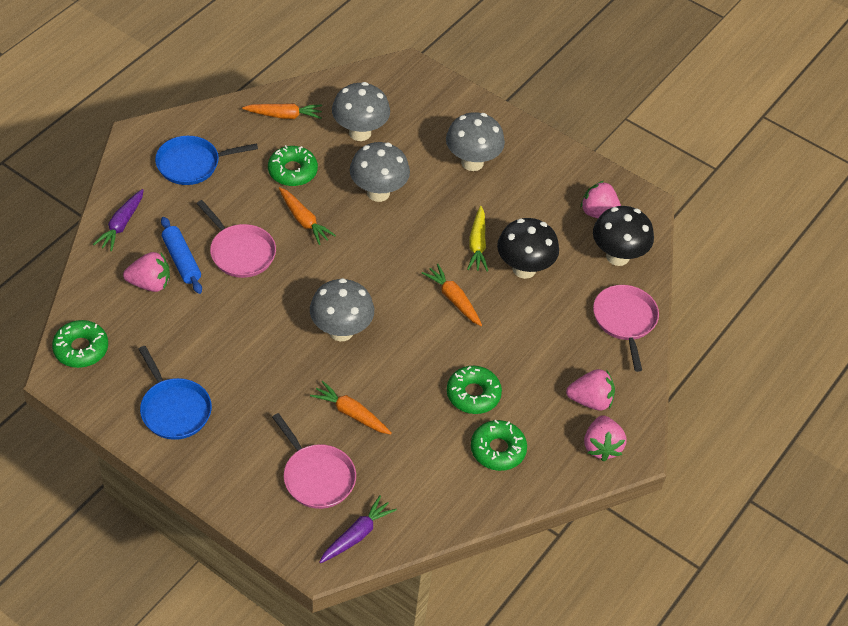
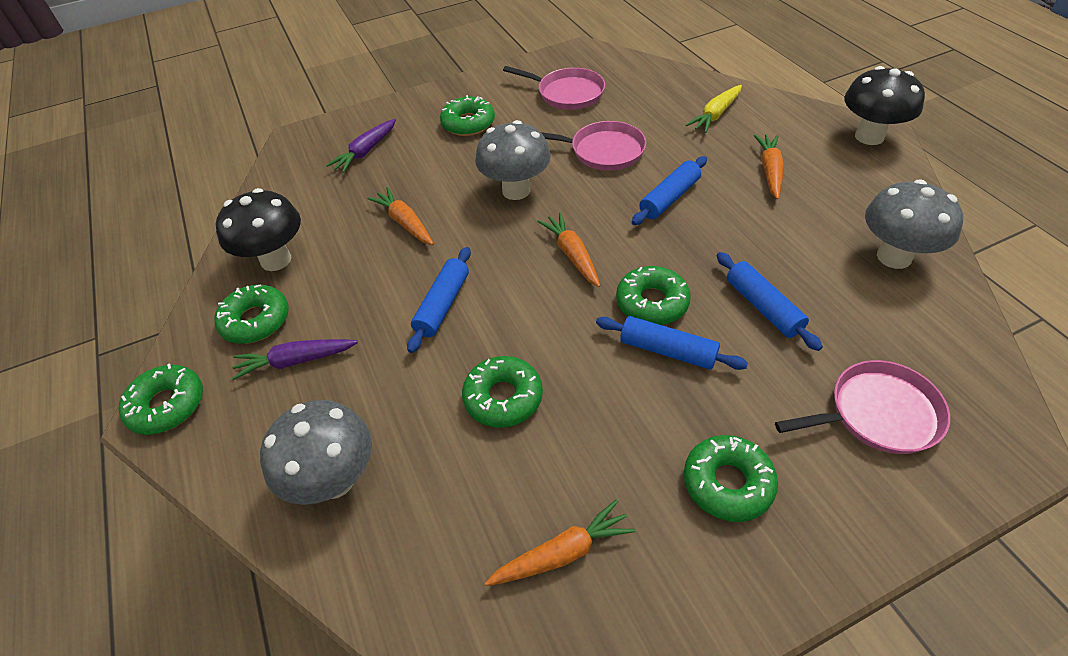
blue pan: [139,346,212,440] [155,136,258,185] = 2 -> none = 0
blue rolling pin: [161,217,202,294] = 1 -> [407,247,471,353] [596,316,748,370] [632,156,707,225] [717,252,823,351] = 4
green donut: [52,320,108,368] [268,145,318,186] [447,366,502,414] [471,420,527,471] = 4 -> [118,363,203,435] [214,284,289,344] [440,95,495,136] [462,356,543,428] [616,266,691,325] [684,435,778,522] = 6
grey mushroom: [310,278,374,341] [332,82,390,141] [350,142,410,202] [446,112,505,171] = 4 -> [260,400,372,505] [475,120,551,200] [865,179,963,269] = 3
pink strawberry: [123,252,170,292] [566,369,615,411] [580,181,621,218] [584,415,626,462] = 4 -> none = 0

